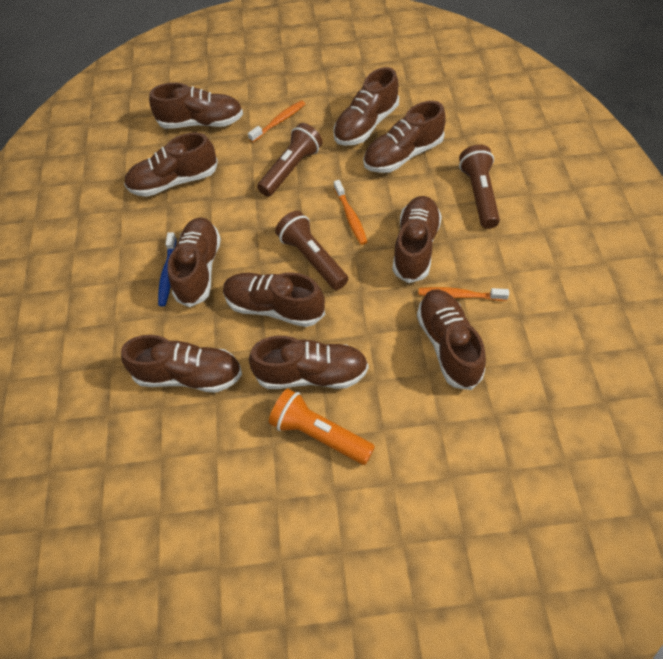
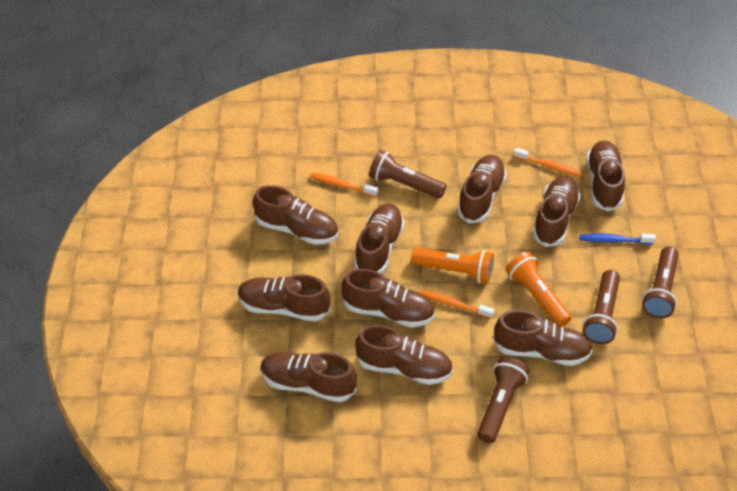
brown flashlight: [257,123,323,197] [275,211,348,290] [459,145,500,229] = 3 -> [369,150,446,198] [477,357,529,443] [583,270,620,344] [642,246,679,319] = 4
orange flashlight: [269,389,375,465] = 1 -> [411,248,494,283] [506,252,571,327] = 2

